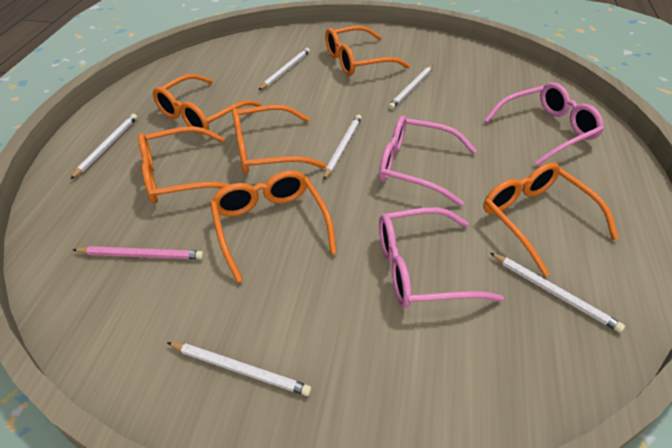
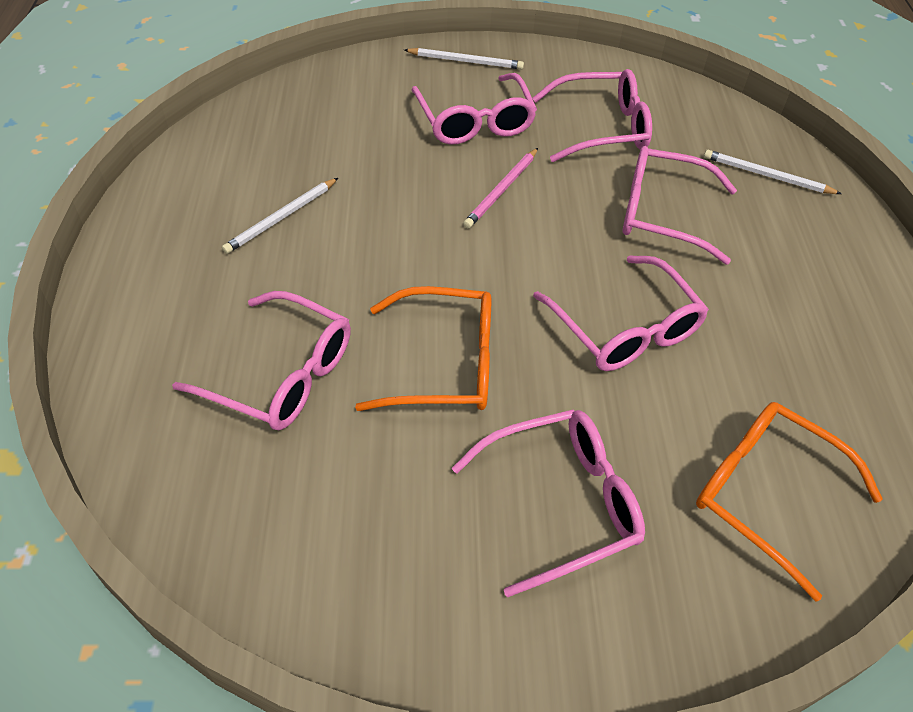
orange glasses: [138,126,231,203] [153,74,261,135] [210,170,337,283] [232,105,326,174] [325,26,410,76] [483,162,619,276] = 6 -> [355,286,491,411] [696,402,883,602] = 2
pink glasses: [379,116,477,206] [379,207,504,308] [484,82,604,166] = 3 -> [172,291,351,430] [411,73,537,144] [452,409,645,598] [532,69,652,162] [533,256,709,371] [623,146,737,264] = 6
white pencil: [70,114,137,179] [167,342,312,396] [259,48,310,90] [323,115,362,180] [388,65,433,109] [490,253,625,333] = 6 -> [222,178,338,254] [404,48,524,70] [704,150,842,194] = 3

